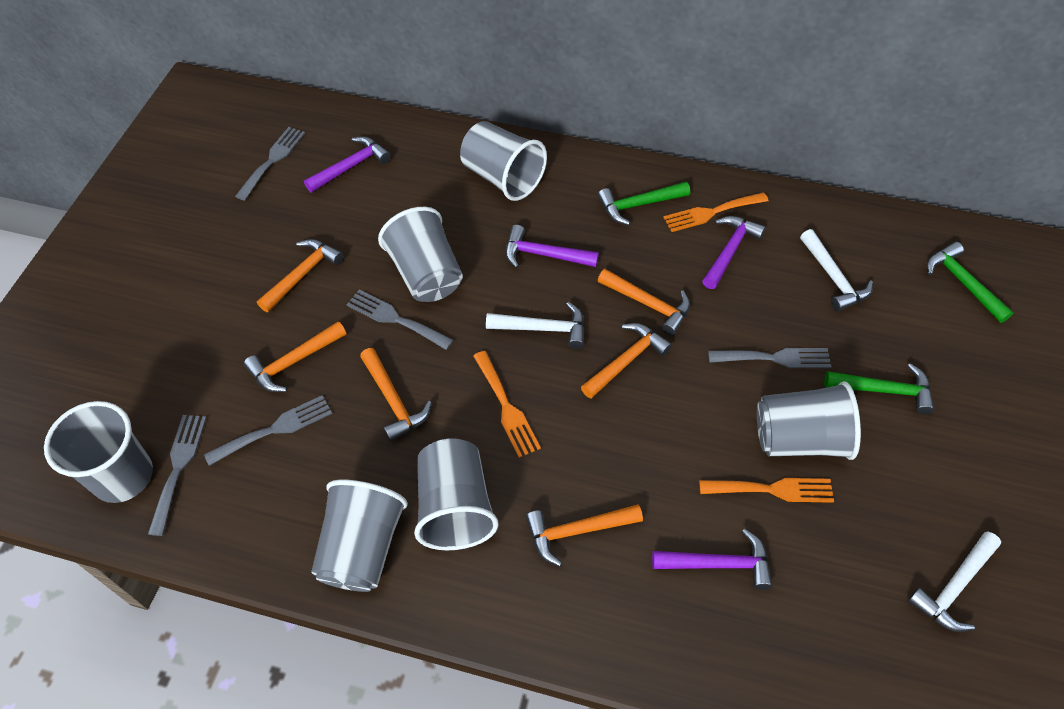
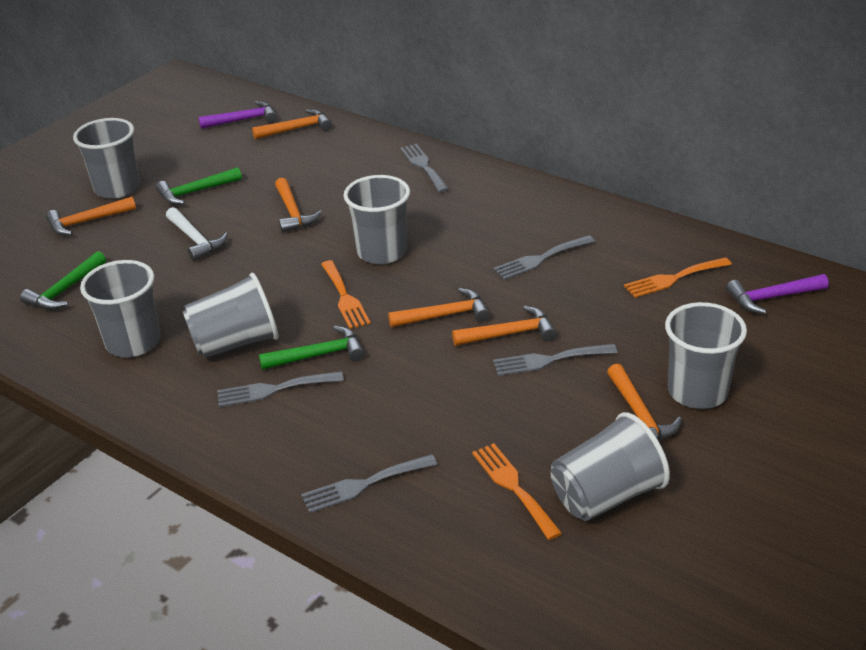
purple hammer: [304,136,391,193] [505,225,599,268] [652,529,773,590] [702,216,766,289] = 4 -> [198,101,277,129] [726,274,829,314] = 2
white hammer: [486,302,585,349] [800,229,873,312] [907,532,1001,632] = 3 -> [166,207,228,261] = 1

